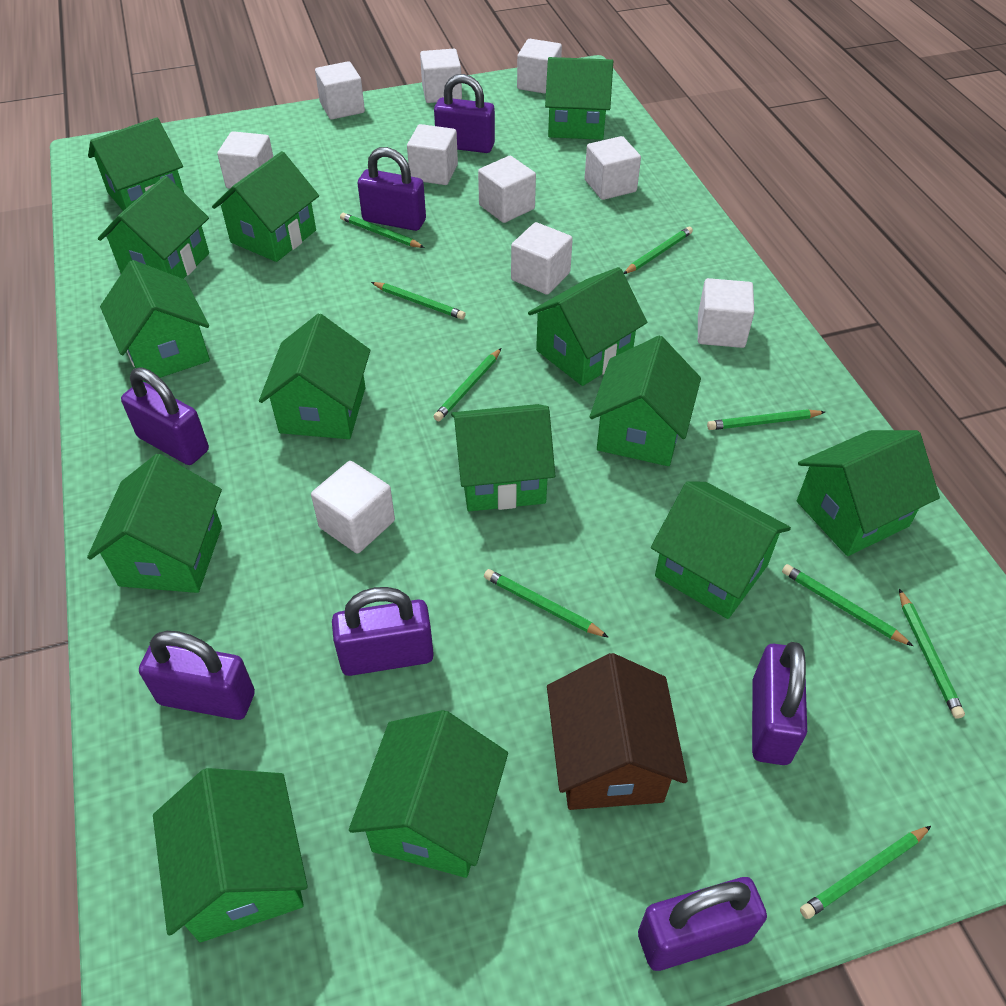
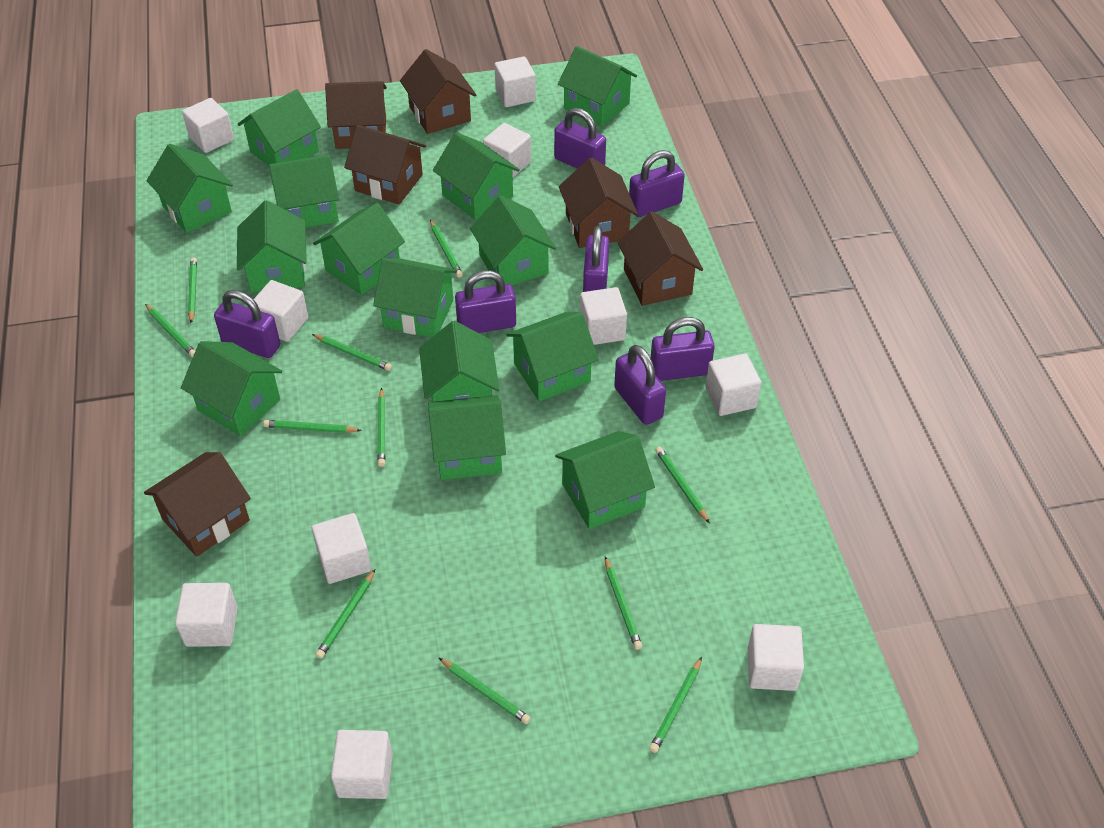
brown house: [547,653,687,810] = 1 -> [144,452,251,557] [325,81,387,149] [344,125,426,204] [400,49,476,134] [559,157,638,248] [618,212,703,306] = 6
green pencil: [340,213,425,248] [371,282,466,320] [434,348,501,421] [484,569,609,638] [624,227,693,274] [707,409,825,430] [782,564,913,646] [800,826,931,919] [899,589,965,719] = 9 -> [145,304,195,357] [188,257,197,323] [263,420,362,433] [312,334,392,371] [316,569,375,659] [377,388,385,467] [430,220,463,278] [439,658,531,724] [605,557,642,650] [649,657,702,753] [655,447,710,524] = 11

